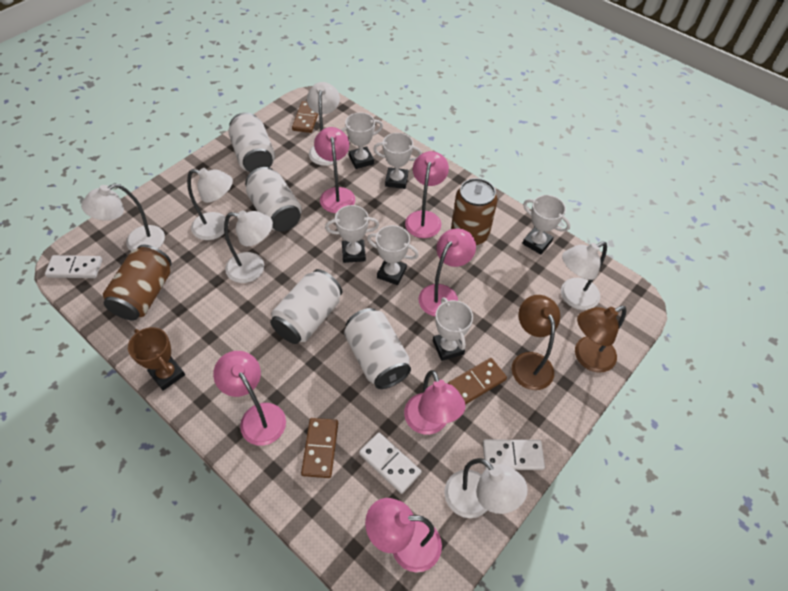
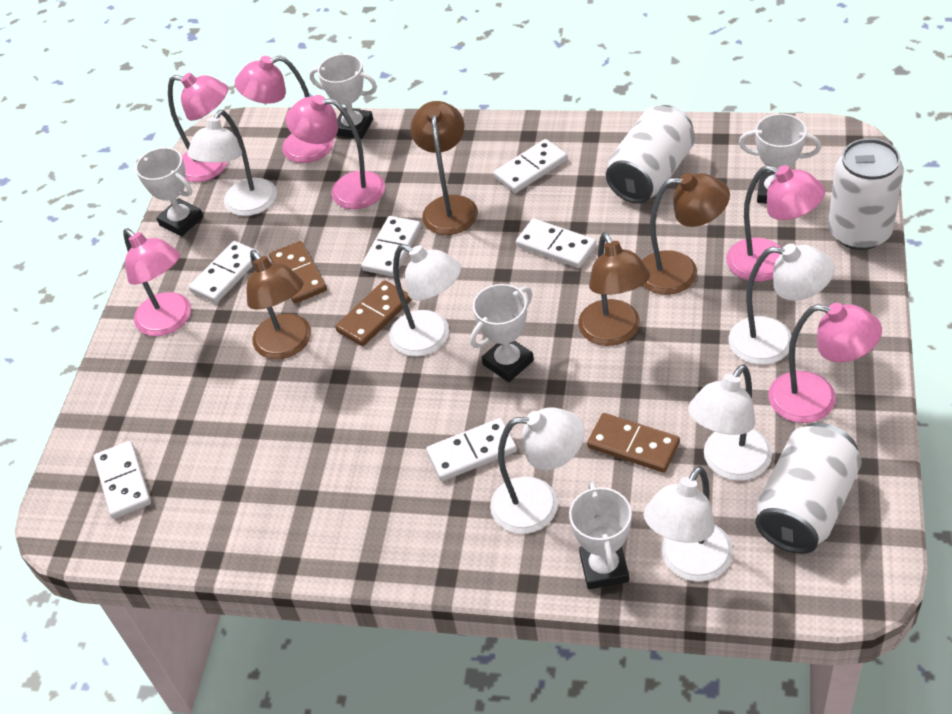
brown can: [103,245,172,320] [451,178,498,245] = 2 -> none = 0
brown lamp: [512,295,560,390] [575,306,627,372] = 2 -> [247,250,311,359] [410,101,478,235] [578,232,650,346] [642,173,730,295] = 4
brown trophy: [128,327,185,391] = 1 -> none = 0
white can: [228,112,275,173] [245,167,302,232] [270,269,342,344] [344,308,411,389] = 4 -> [606,105,695,203] [755,423,862,554] [828,138,904,250] = 3
white domino: [45,255,102,278] [359,432,421,494] [483,440,545,470] = 3 -> [94,441,151,519] [189,241,261,303] [361,216,421,277] [426,418,517,481] [493,139,567,193] [516,218,596,268] = 6
white trophy: [325,205,379,263] [341,112,383,169] [367,225,419,285] [373,133,422,189] [433,297,473,361] [522,195,570,255] = 6 -> [135,147,203,236] [309,54,377,139] [470,284,534,382] [569,482,632,589] [739,114,821,204] = 5

